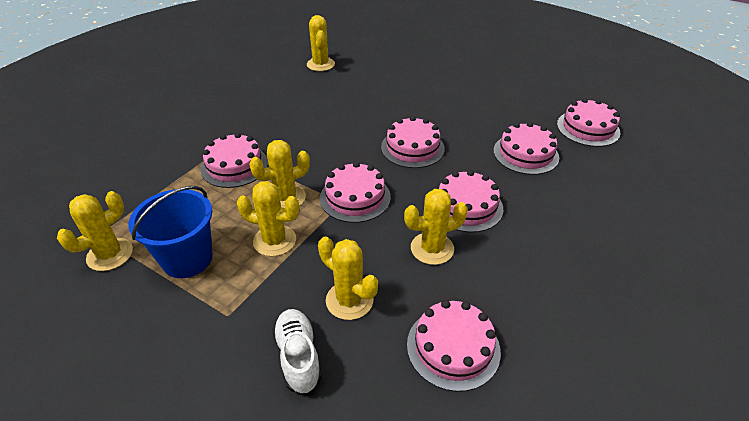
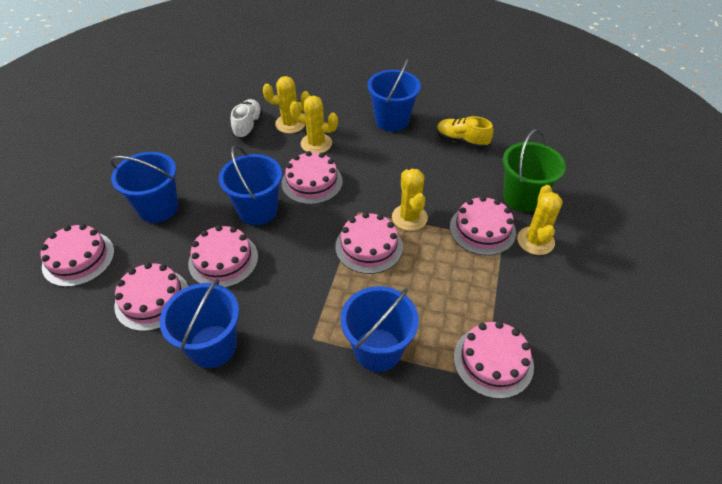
blue bucket: [128,186,213,278] = 1 -> [110,152,178,223] [160,278,239,368] [219,145,282,225] [341,286,419,372] [368,59,421,131] = 5
green bucket: none = 0 -> [503,129,566,212] = 1
yellow cactus: [57,191,133,271] [237,181,300,256] [249,140,310,208] [307,15,335,71] [318,237,378,320] [404,189,468,265] = 6 -> [263,76,310,133] [290,96,338,153] [392,169,428,231] [517,185,563,255] = 4
yellow shoe: none = 0 -> [437,116,493,148] = 1

